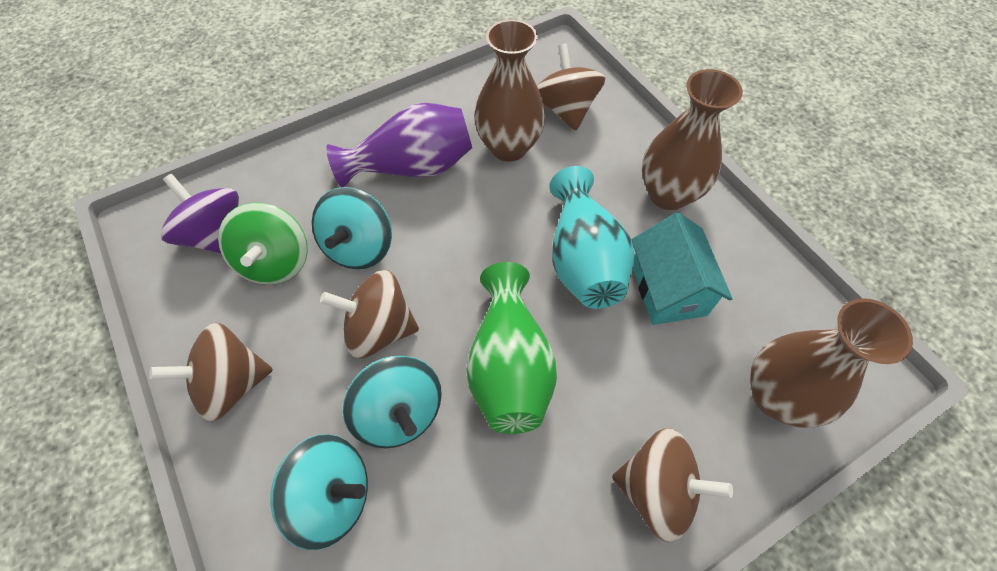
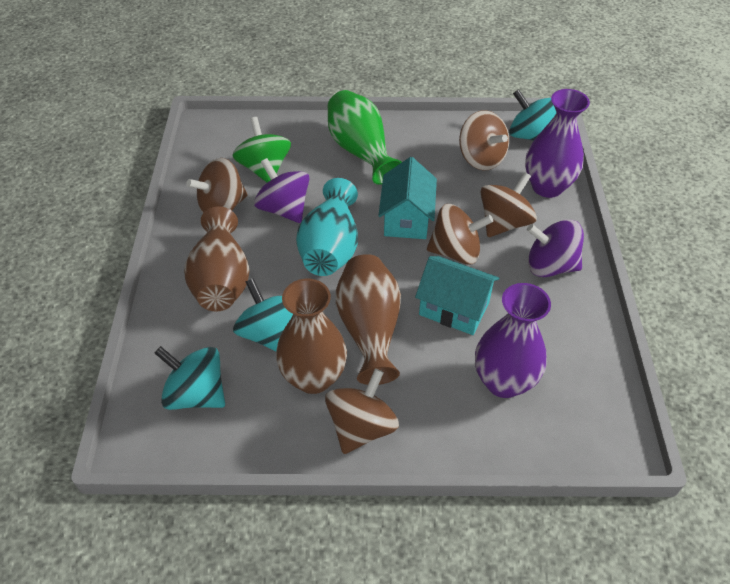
brown spinning top: [149,323,273,422] [320,270,419,359] [537,44,605,131] [612,428,733,542] = 4 -> [186,158,247,213] [325,369,399,454] [427,204,493,265] [459,110,509,170] [480,172,537,237] = 5
purple spinning top: [161,174,239,253] = 1 -> [254,158,310,223] [527,220,584,277] = 2
purple vase: [326,103,472,187] = 1 -> [475,283,551,398] [525,89,590,198] = 2
turquoise house: [631,212,733,325] = 1 -> [378,157,437,239] [415,256,499,335] = 2

